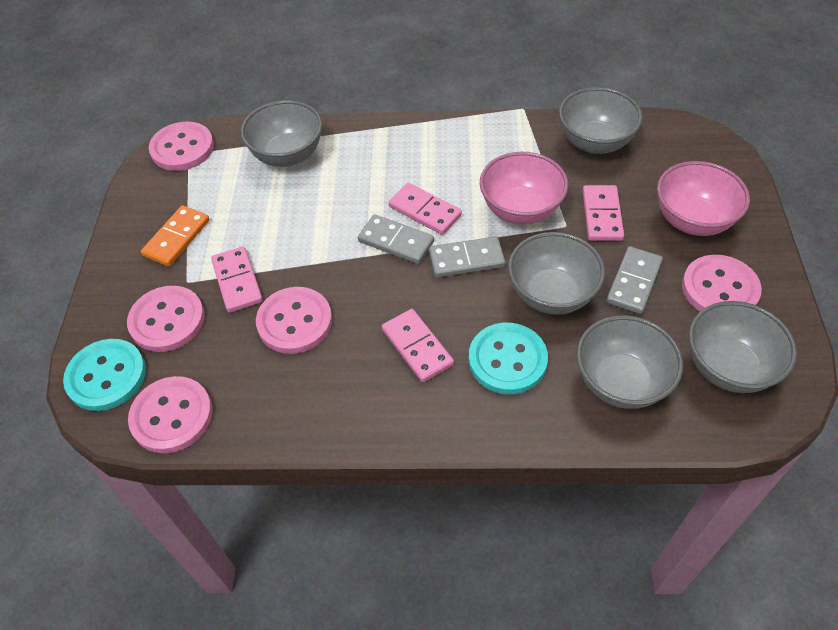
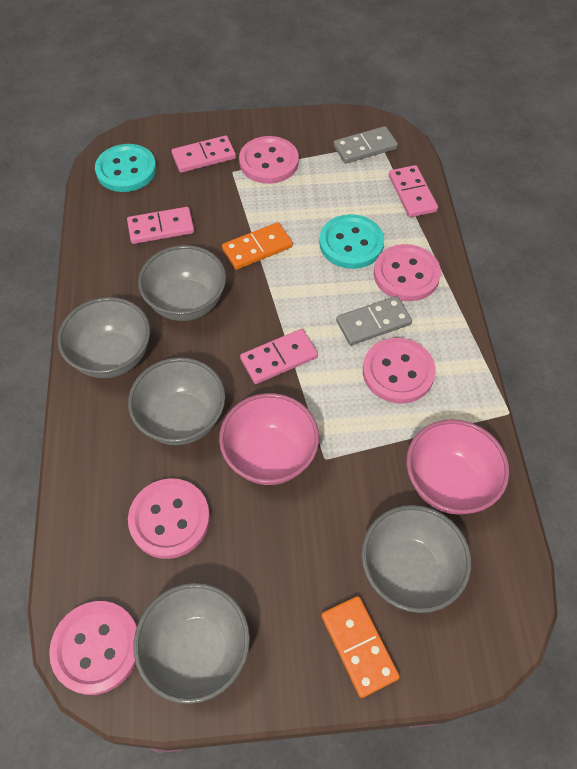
grey domino: [358,214,434,264] [429,236,506,278] [606,246,663,314] = 3 -> [333,126,398,164] [336,296,412,345] = 2
orange domino: [141,205,210,266] = 1 -> [222,222,293,270] [321,596,400,698] = 2

